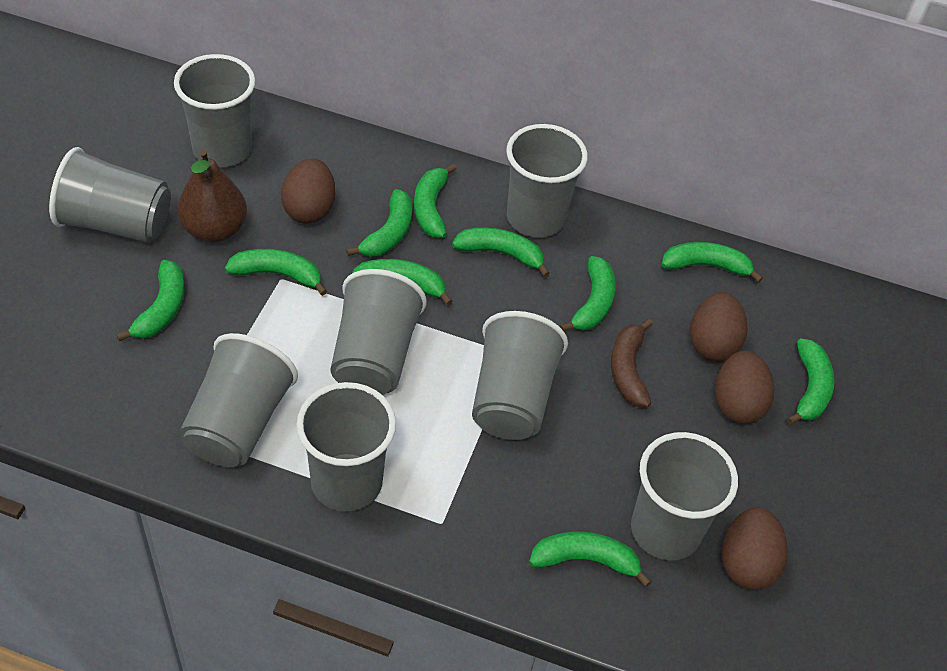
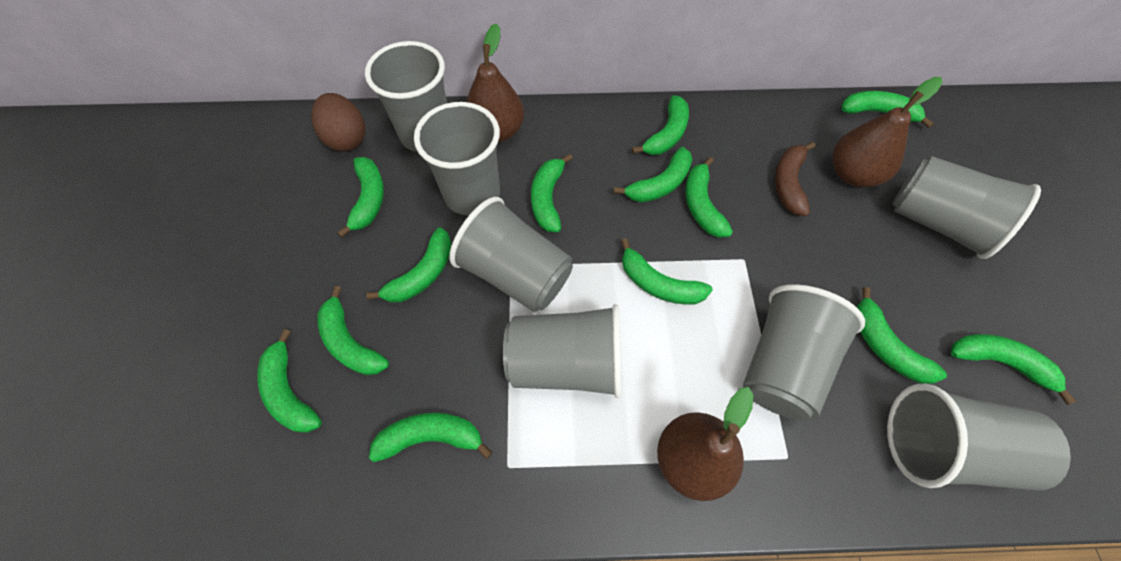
brown egg: [281,158,335,224] [690,292,748,362] [715,351,774,424] [722,507,788,590] = 4 -> [311,93,365,151] = 1
brown pear: [177,149,247,243] = 1 -> [466,23,524,143] [657,387,753,501] [832,77,943,187] = 3
green banana: [116,260,184,341] [225,249,327,296] [346,189,412,257] [352,259,453,306] [414,164,457,237] [452,227,550,277] [529,532,651,587] [560,256,616,331] [662,242,763,283] [787,338,835,425] = 10 -> [257,329,322,433] [317,286,389,375] [337,157,384,237] [366,227,451,303] [369,413,492,462] [531,153,573,232] [614,147,692,202] [621,238,713,305] [632,95,689,155] [685,157,733,238] [842,91,934,128] [857,287,947,384] [951,334,1077,405] = 13
grey cup: [49,147,171,243] [174,54,255,167] [179,333,298,467] [296,382,396,512] [331,269,427,395] [472,311,568,440] [506,124,588,238] [631,432,738,561] = 8 -> [365,41,447,152] [414,102,500,216] [449,197,573,312] [503,304,621,398] [743,284,865,421] [887,384,1071,491] [892,156,1041,259] = 7

